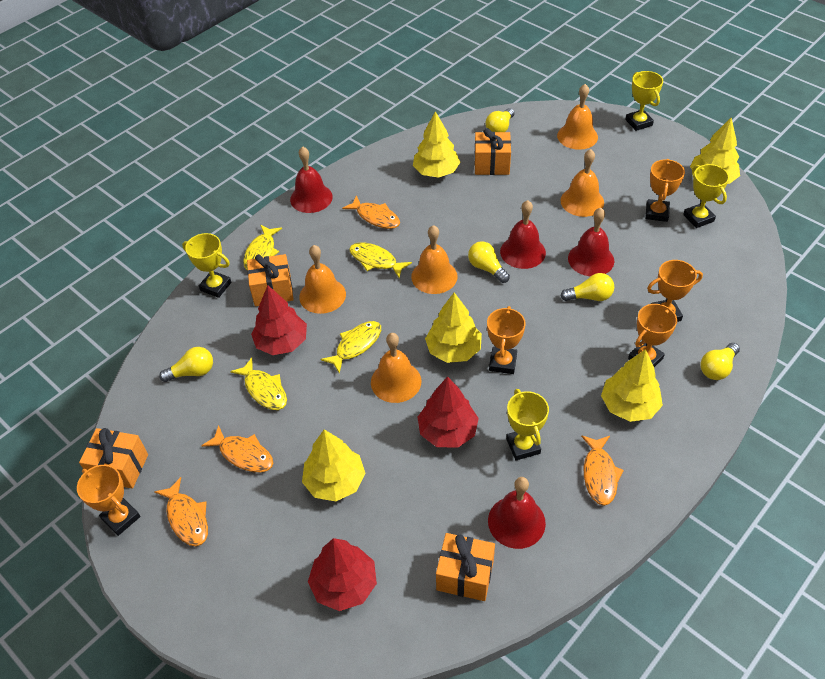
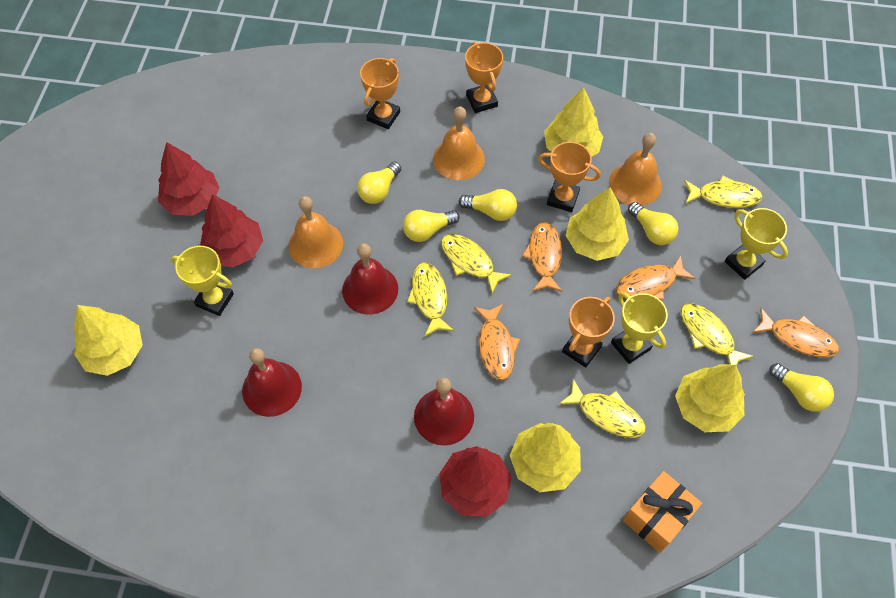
orange bell: [299,245,346,314] [371,333,421,403] [411,225,458,294] [557,84,598,150] [560,149,604,217] = 5 -> [289,196,343,268] [433,106,485,180] [609,133,662,206] = 3
orange gift: [79,428,148,489] [247,254,294,306] [436,533,495,601] [474,128,511,175] = 4 -> [623,471,702,553] = 1
orange trophy: [77,465,140,536] [487,306,525,374] [628,304,677,367] [645,159,685,222] [647,260,703,322] = 5 -> [360,58,400,129] [465,42,503,113] [538,142,601,212] [562,297,615,368] = 4
red bell: [290,147,333,213] [488,477,546,549] [500,200,546,269] [568,208,614,276] = 4 -> [242,348,302,417] [342,243,398,315] [414,378,474,445] = 3
yellow fish: [230,358,287,410] [243,225,282,271] [321,321,381,374] [349,242,412,278] = 4 -> [407,262,454,337] [441,234,512,294] [559,379,646,438] [681,303,754,365] [684,175,763,208] = 5
yellow trophy: [182,233,232,298] [506,389,549,460] [625,71,663,131] [683,164,729,228] = 4 -> [171,246,234,316] [611,292,668,364] [725,208,788,280] = 3

